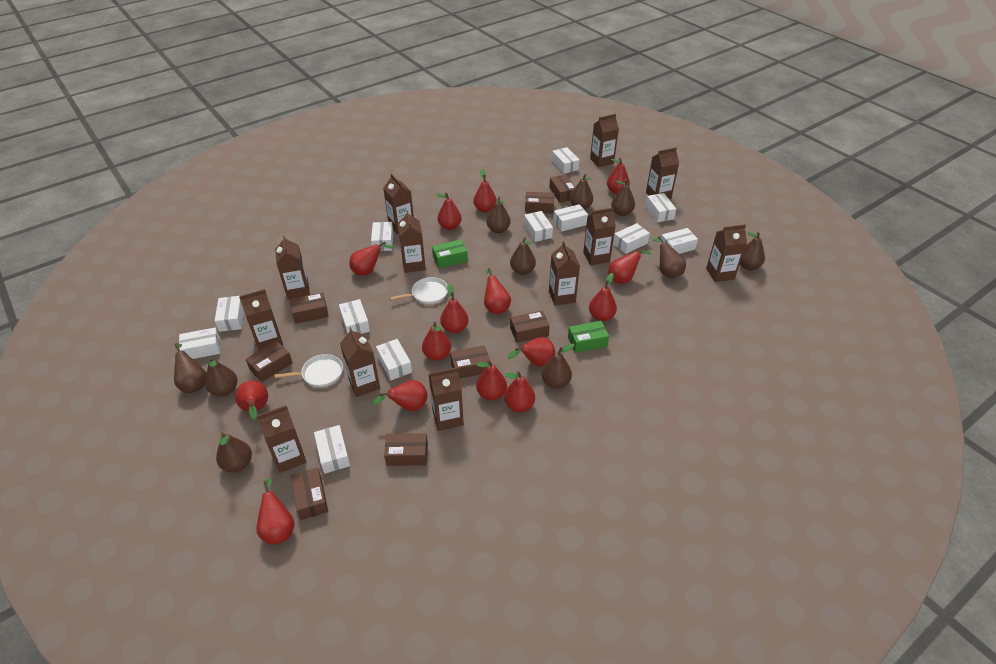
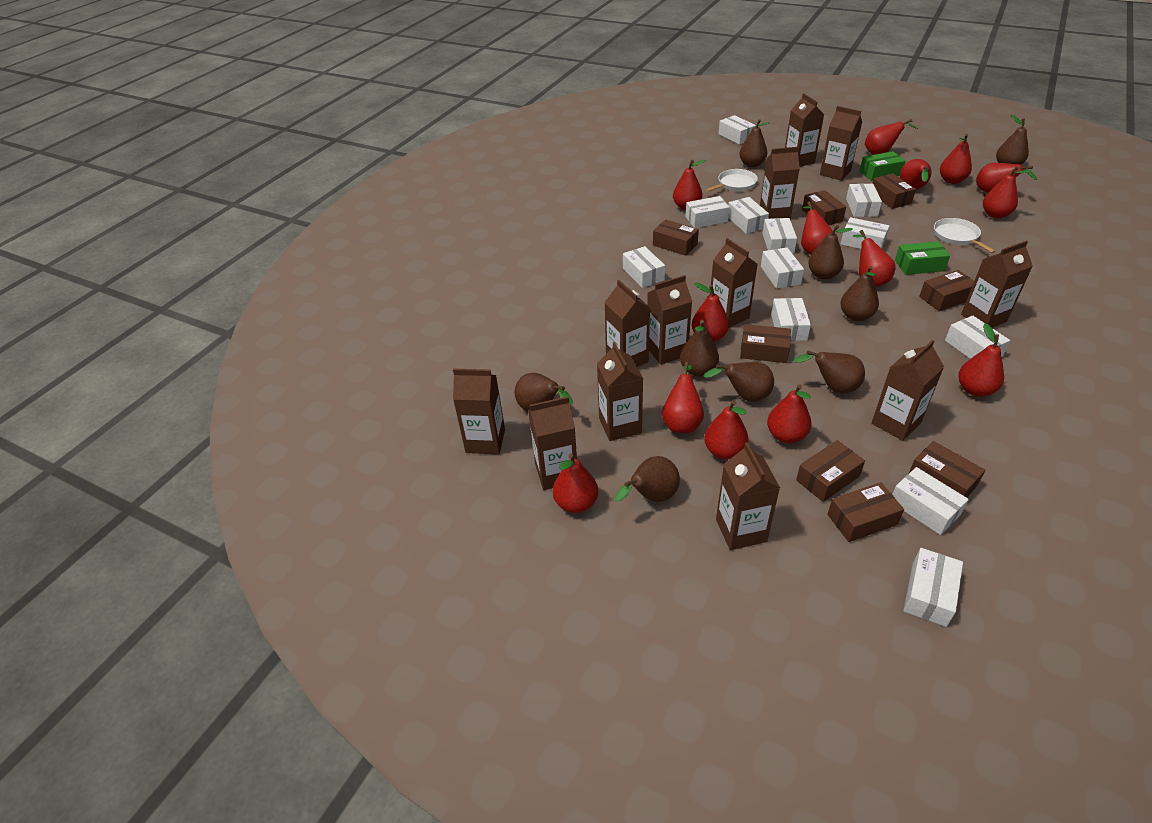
brown pear: [174,343,206,393] [205,357,237,396] [216,432,252,472] [486,197,511,233] [510,237,536,275] [541,344,575,389] [570,174,593,210] [611,179,635,216] [653,236,686,279] [740,232,765,270] = 10 -> [515,373,573,411] [614,456,680,502] [680,320,719,376] [703,362,774,402] [739,119,770,167] [793,351,865,393] [808,225,853,279] [840,266,879,321] [996,115,1029,165] = 9
red pear: [235,381,268,420] [256,478,295,545] [349,241,394,275] [372,380,427,411] [422,322,451,361] [435,193,462,230] [440,284,468,333] [473,169,497,213] [476,360,507,400] [484,268,511,314] [504,371,535,412] [508,337,555,367] [589,273,617,321] [607,158,630,194] [608,248,651,284] = 15 -> [553,454,598,513] [662,362,704,433] [673,160,706,210] [692,282,729,342] [704,400,749,459] [767,384,812,443] [801,201,833,255] [853,230,896,287] [865,119,918,155] [900,159,931,189] [940,134,972,184] [958,323,1004,397] [976,163,1037,193] [983,166,1031,219] = 14

